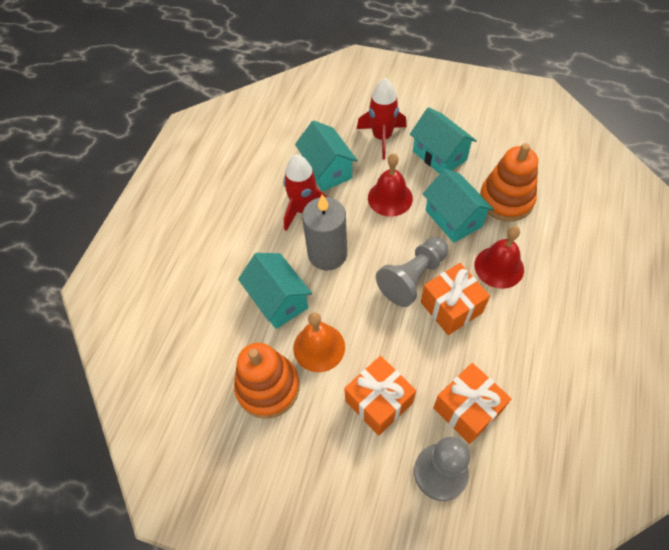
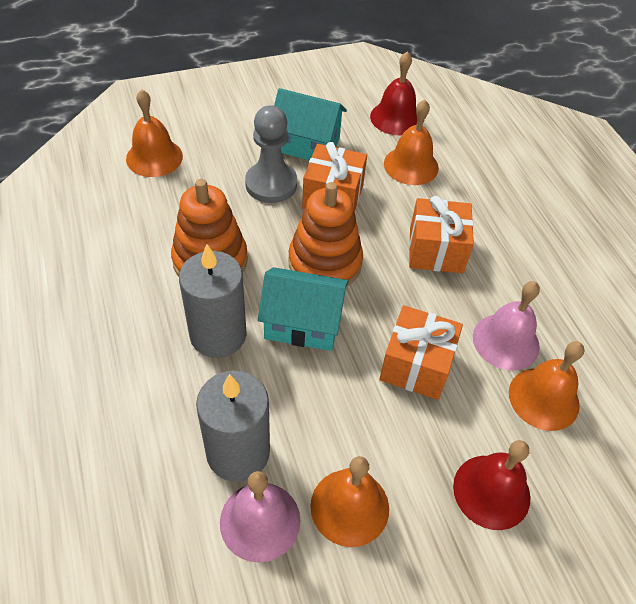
grey candle: [302,194,347,270] = 1 -> [179,244,247,358] [196,371,270,482] = 2
grey pawn: [376,237,448,307] [414,437,470,501] = 2 -> [245,105,297,203] = 1
orange bell: [293,312,345,372] = 1 -> [126,89,183,177] [310,456,389,547] [384,99,439,185] [509,341,584,431] = 4
pink bell: none = 0 -> [220,471,300,563] [473,281,540,370] = 2
red rocket: [283,154,327,231] [357,78,407,160] = 2 -> none = 0
turquoise house: [238,253,312,329] [295,120,358,192] [410,107,477,174] [423,169,494,243] = 4 -> [258,267,349,351] [274,88,347,160] = 2

